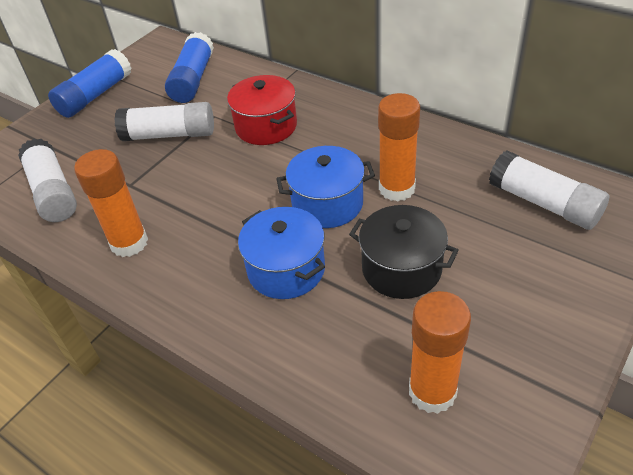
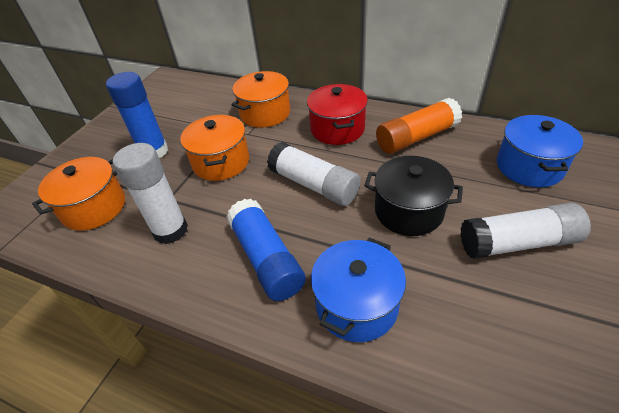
orange glue stick: [74,149,148,257] [378,93,420,202] [409,291,471,414] = 3 -> [376,98,462,154] = 1
orange pot: none = 0 -> [32,157,125,231] [180,115,249,181] [232,71,290,128] = 3

